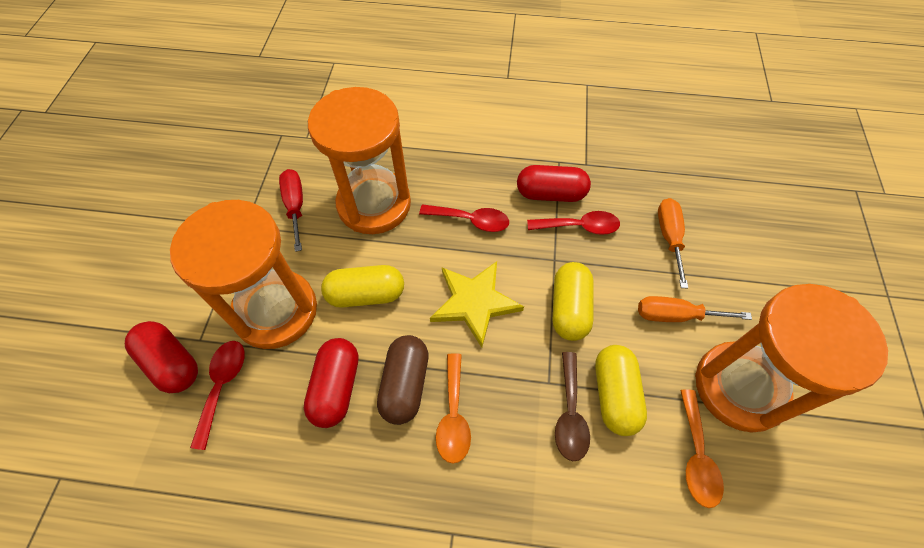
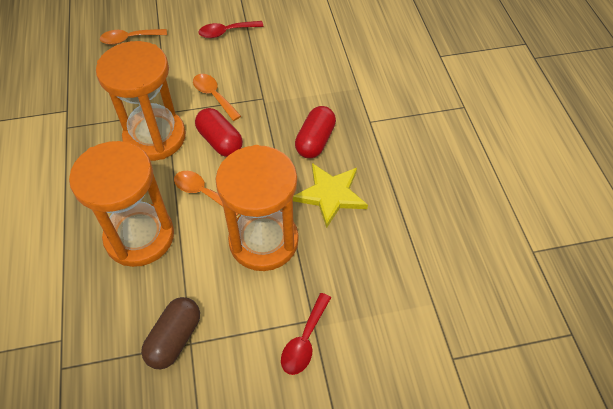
brown spoon: [555,352,590,461] = 1 -> none = 0
orange screwdriver: [638,296,752,322] [658,198,688,288] = 2 -> none = 0
orange spoon: [436,353,471,463] [680,389,724,508] = 2 -> [100,29,167,45] [174,171,239,216] [193,74,241,121] = 3
red capsule: [125,321,198,393] [304,338,358,428] [517,165,591,202] = 3 -> [195,108,243,157] [295,106,336,158] = 2
red screwdriver: [279,169,303,252] = 1 -> none = 0
red spoon: [190,341,245,450] [419,204,509,232] [527,211,620,235] = 3 -> [199,21,264,38] [281,293,331,375] = 2
yellow capsule: [321,265,404,308] [553,262,593,341] [595,345,647,436] = 3 -> none = 0

